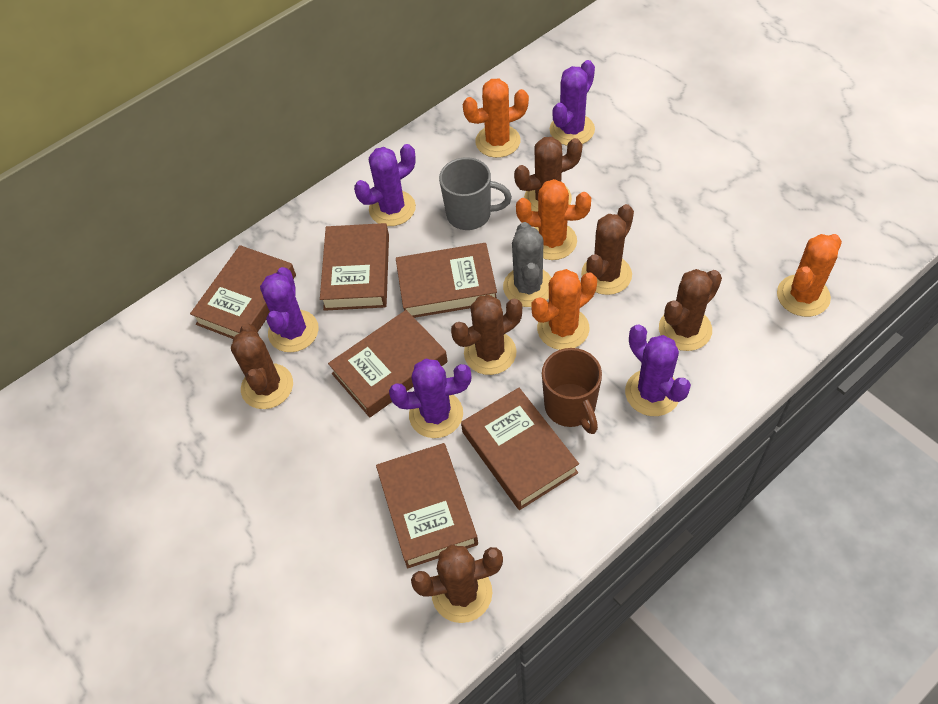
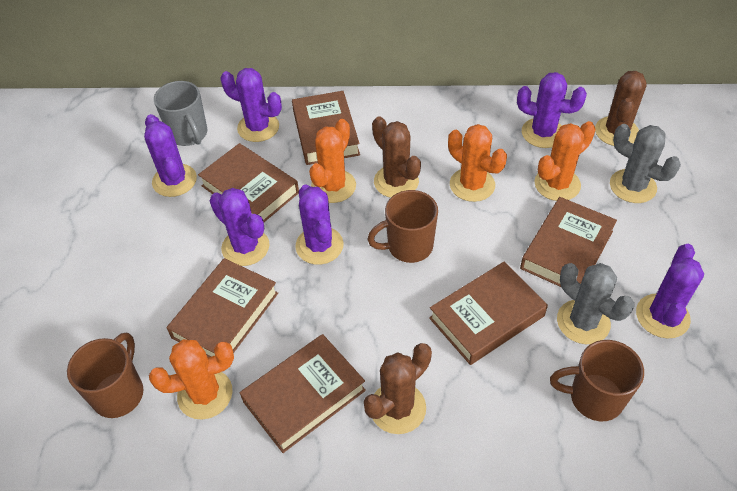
brown cactus: [231,323,293,409] [411,545,503,623] [451,295,522,375] [514,137,583,212] [581,204,634,295] [659,269,722,351] = 6 -> [364,343,432,434] [372,117,421,198] [595,71,647,146] = 3
brown mug: [542,348,602,434] = 1 -> [67,333,143,418] [367,190,438,263] [550,340,644,421] = 3
grey cactus: [503,222,551,307] = 1 -> [557,263,634,344] [610,124,681,203] = 2
purple cactus: [260,267,319,352] [354,144,416,226] [389,359,471,438] [550,60,595,146] [625,325,691,416] = 5 -> [144,114,197,197] [210,188,270,266] [221,68,282,142] [295,184,344,265] [517,72,587,148] [636,244,704,339] = 6

